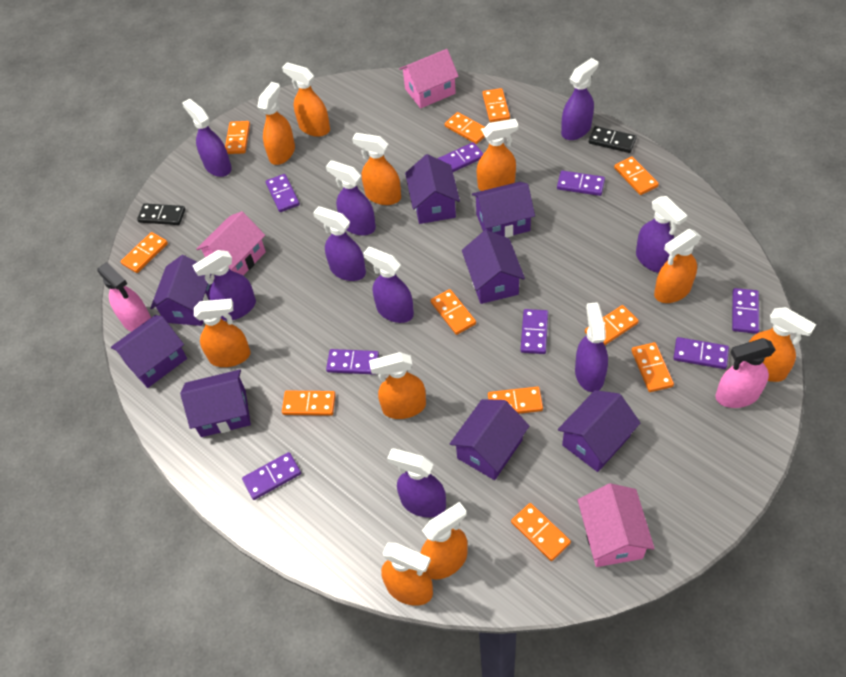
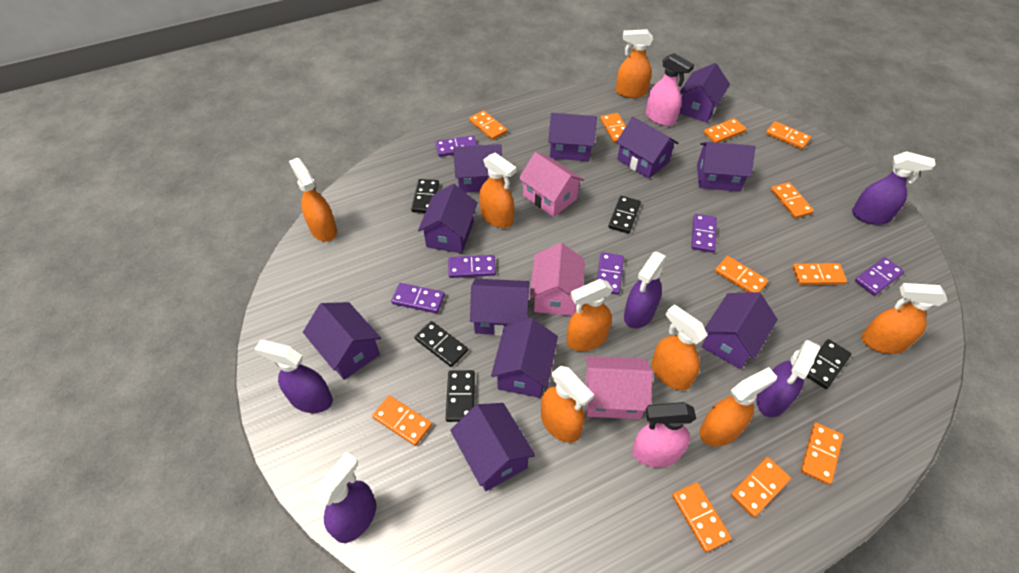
black domino: [137,203,185,225] [589,126,637,153] = 2 -> [411,179,439,213] [414,321,468,367] [446,370,475,422] [608,196,641,234] [806,339,851,389] = 5
orange spray bottle: [194,299,251,367] [257,82,295,165] [282,62,330,137] [352,133,401,205] [369,352,426,419] [381,543,433,606] [420,502,468,580] [477,119,518,191] [654,229,701,303] [749,307,816,382] = 10 -> [289,158,337,242] [479,153,516,228] [541,366,594,443] [567,279,613,351] [616,29,653,98] [651,305,707,390] [699,367,777,446] [861,283,947,354] = 8
purple domino: [242,452,301,500] [266,174,300,212] [326,349,379,375] [437,142,483,172] [521,309,548,354] [557,171,605,196] [673,337,729,369] [732,288,759,334] = 8 -> [391,283,445,313] [435,135,477,157] [448,255,496,278] [597,252,624,295] [691,214,717,253] [855,257,904,296] = 6
purple house: [111,315,187,388] [150,255,212,326] [180,370,251,437] [405,154,460,224] [450,399,529,480] [462,230,525,304] [472,182,535,238] [558,390,640,472] = 8 -> [303,302,381,380] [418,184,478,254] [450,403,535,491] [453,144,502,193] [470,279,529,336] [491,318,558,398] [548,113,597,161] [616,117,678,179] [679,63,730,123] [697,142,755,192] [702,292,778,369] = 11
purple spray bottle: [182,99,232,177] [192,250,256,321] [313,206,366,281] [326,160,376,236] [363,247,414,323] [387,448,446,518] [561,58,598,140] [575,302,608,392] [636,196,687,273] = 9 -> [254,340,333,413] [314,452,376,543] [624,252,667,329] [756,340,820,417] [852,151,936,225] = 5

